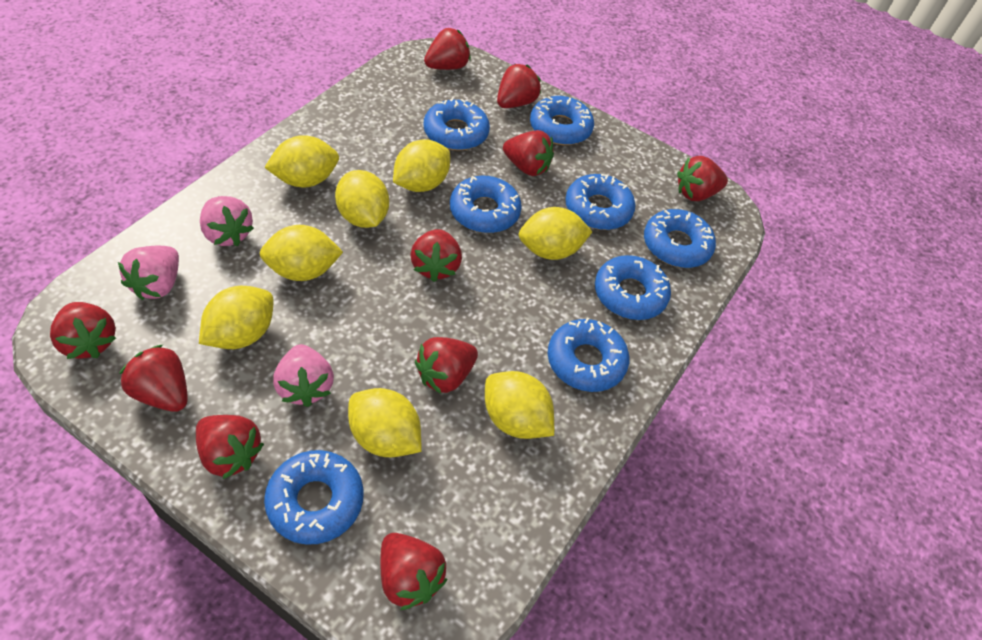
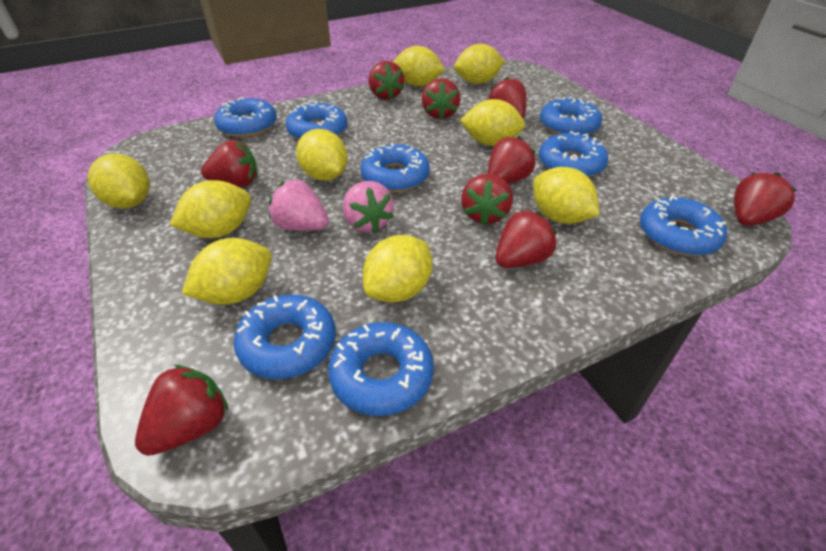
pink strawberry: [118,246,179,300] [200,196,254,246] [273,344,334,407] = 3 -> [269,180,329,231] [343,181,394,233] = 2
red strawberry: [50,302,116,359] [119,344,188,412] [196,415,264,479] [381,533,447,610] [410,229,462,282] [415,337,478,394] [424,28,471,70] [497,64,541,108] [503,130,554,176] [677,156,728,201] = 10 -> [135,365,229,456] [201,140,258,187] [369,61,404,100] [422,78,461,120] [461,174,513,226] [488,77,527,118] [488,136,536,184] [496,210,557,268] [734,172,796,226] = 9
yellow lemon: [199,286,274,349] [260,225,343,281] [264,135,339,188] [335,170,389,228] [348,388,421,457] [393,139,450,192] [485,371,554,439] [519,207,592,260] = 8 -> [88,153,150,208] [170,180,251,238] [182,238,271,305] [296,129,348,181] [363,235,432,302] [394,46,446,86] [454,44,505,84] [460,99,525,146] [533,167,599,224] = 9

